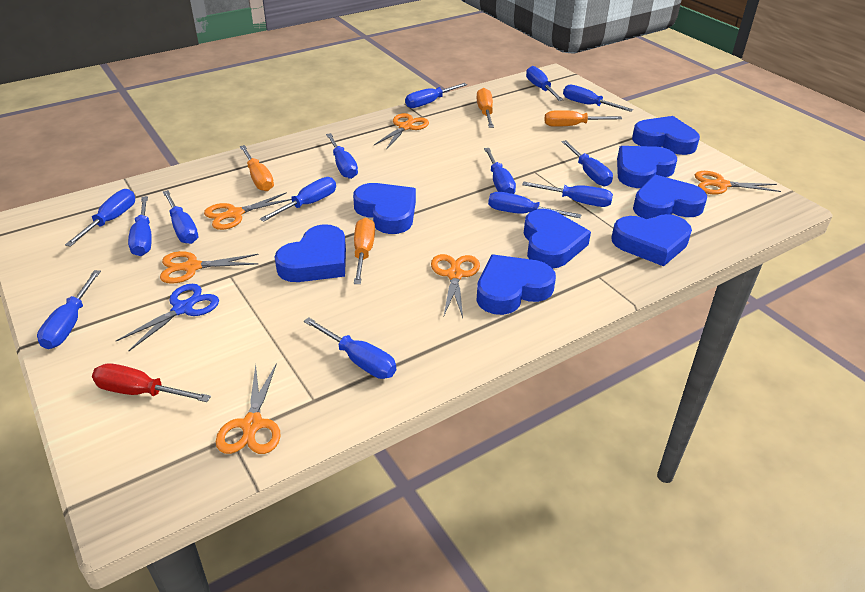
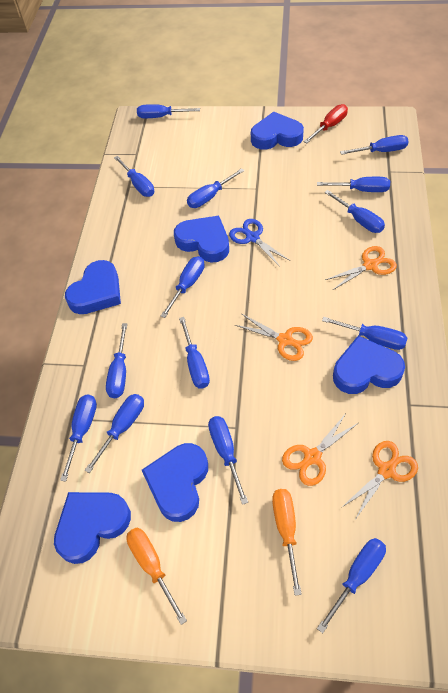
blue heart: [275,224,346,282] [353,183,416,234] [477,255,556,315] [524,209,591,268] [611,214,692,266] [617,146,677,188] [632,116,700,155] [633,175,707,219] = 8 -> [54,492,131,564] [65,260,121,314] [142,443,208,522] [174,216,229,263] [251,112,304,150] [333,336,405,394] = 6
orange scissors: [160,251,259,284] [204,192,292,230] [216,363,281,454] [374,113,429,150] [431,254,480,318] [695,171,781,195] = 6 -> [235,314,313,361] [282,413,358,486] [325,246,397,290] [341,441,418,518] = 4
orange screwdriver: [240,145,274,191] [354,218,375,284] [476,88,494,128] [544,110,622,127] = 4 -> [126,528,187,625] [272,489,302,596] = 2

